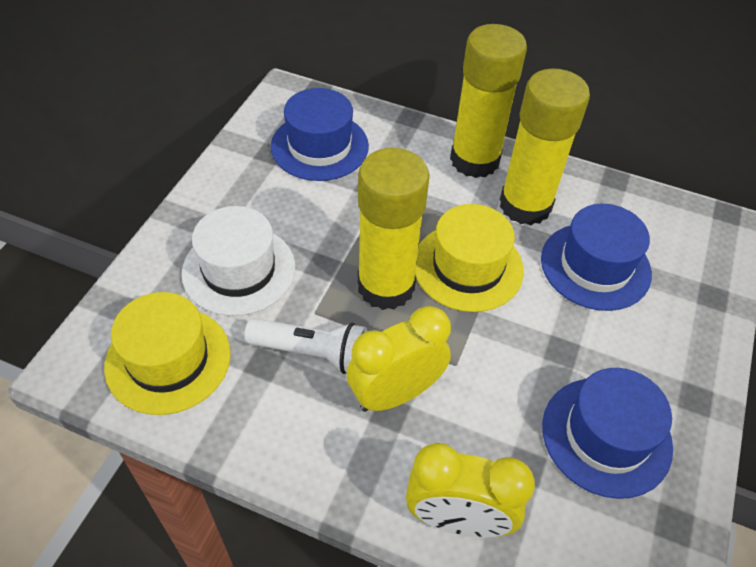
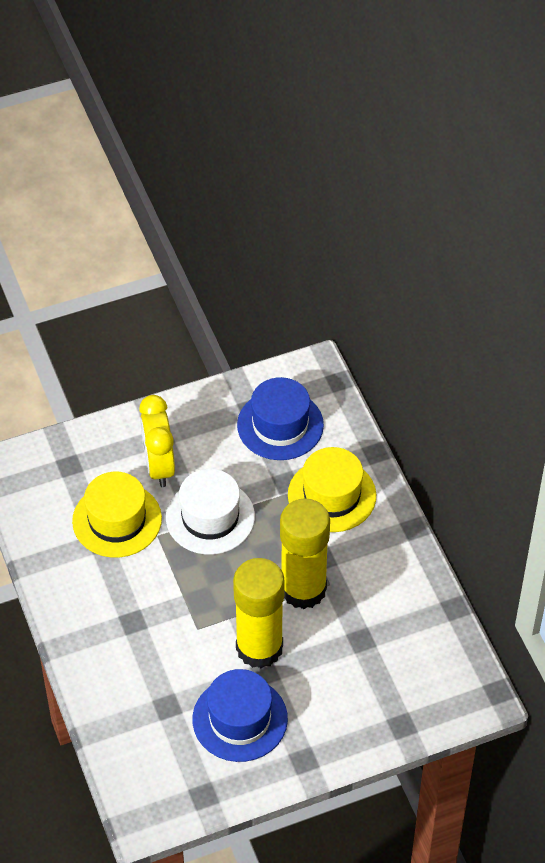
blue hat: [271,88,369,181] [541,204,652,311] [542,368,673,499] = 3 -> [192,669,288,762] [237,377,324,460] = 2
white flashlight: [244,318,367,374] = 1 -> none = 0
yellow clock: [346,306,451,412] [406,443,535,538] = 2 -> [139,395,175,487] = 1
yellow glue stick: [358,148,430,310] [450,24,527,178] [500,69,590,225] = 3 -> [233,558,285,669] [280,498,330,609] = 2

